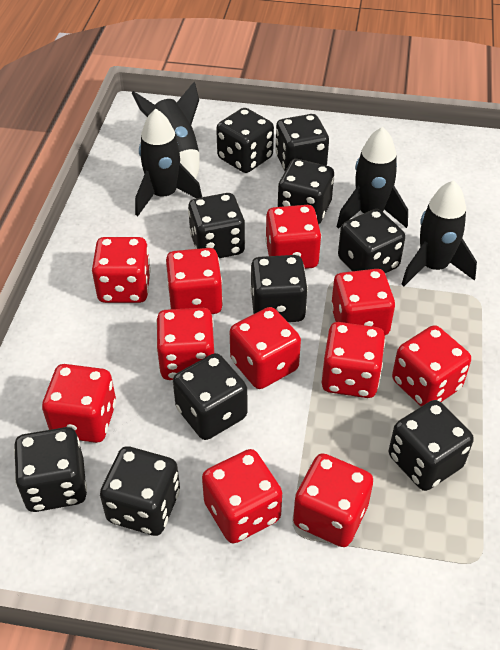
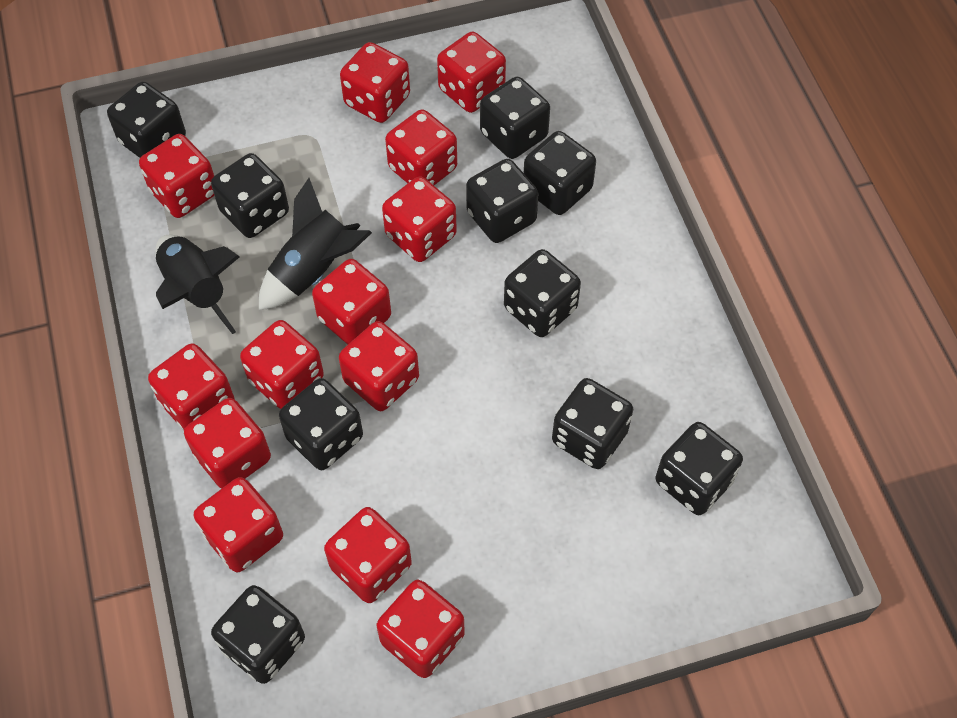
black rocket: [132,82,200,179] [135,109,202,216] [337,127,408,229] [401,180,477,286] = 4 -> [155,235,240,334] [259,178,372,310] = 2
red dice: [42,364,116,443] [92,237,151,303] [156,308,214,380] [166,248,223,314] [202,449,282,544] [230,307,301,389] [265,205,321,269] [293,453,373,547] [322,322,385,398] [331,269,395,335] [392,325,471,406] = 11 -> [139,134,215,218] [148,343,235,430] [184,398,271,489] [194,477,283,572] [240,320,324,409] [312,259,391,344] [324,507,412,603] [339,321,419,411] [340,42,410,123] [377,580,465,678] [382,176,457,262] [385,109,457,185] [437,32,506,113] = 13

